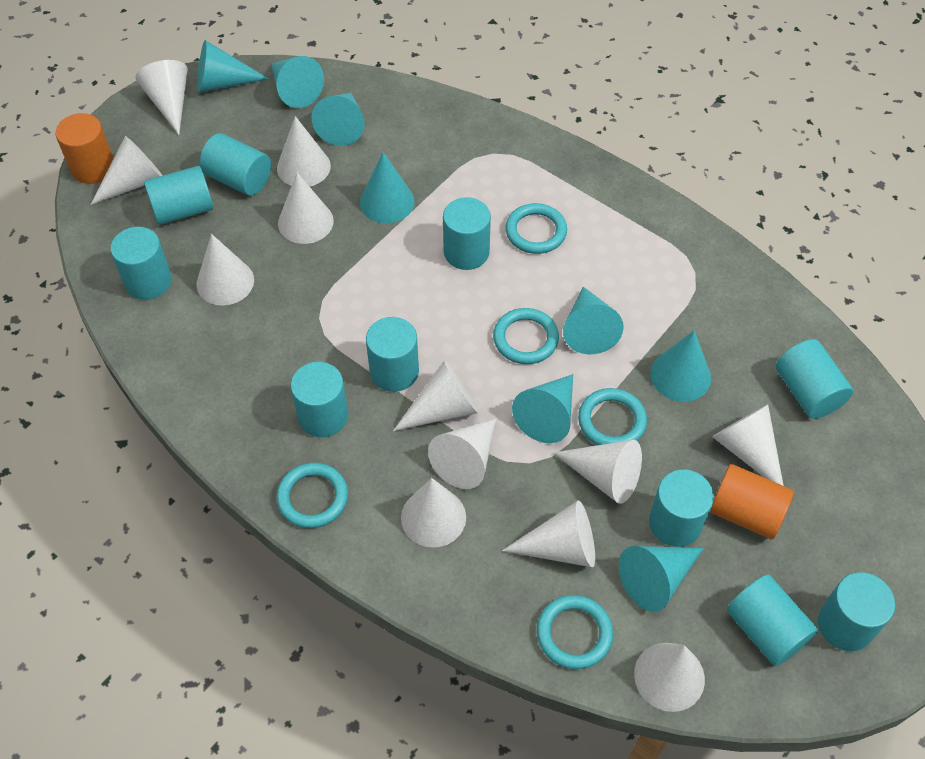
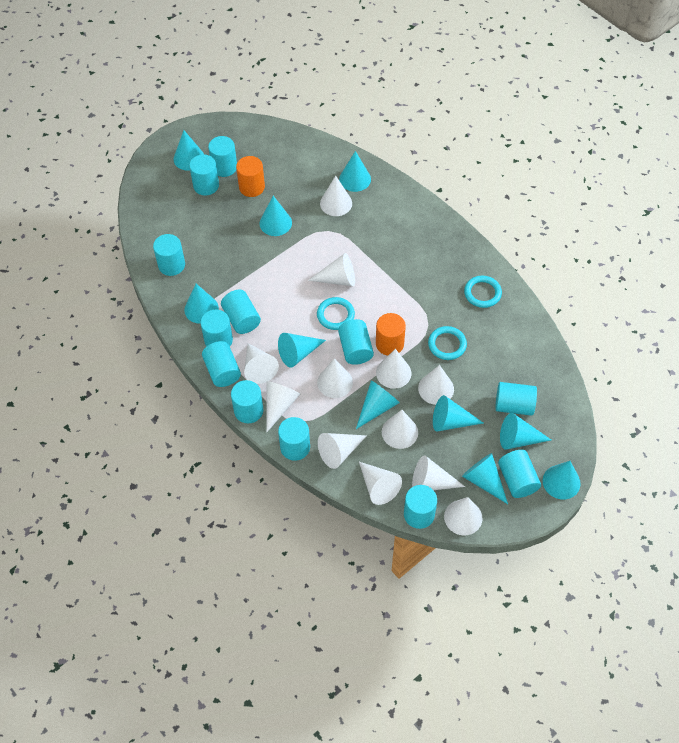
turquoise cone: [197,40,269,93] [271,56,324,108] [312,93,364,146] [360,152,415,223] [512,374,573,443] [563,287,624,354] [619,546,704,612] [650,331,711,402] = 8 -> [174,130,204,171] [184,284,219,324] [259,196,292,236] [278,333,326,367] [339,151,371,192] [356,380,400,429] [433,395,483,432] [462,453,508,504] [500,413,551,450] [543,461,581,499] = 10
turquoise cylinder: [110,227,172,300] [144,166,213,225] [200,133,271,196] [291,362,348,437] [366,317,419,392] [443,197,491,270] [649,469,714,547] [727,575,818,666] [776,339,853,419] [818,572,895,651] = 10 -> [153,234,185,276] [189,154,219,196] [201,310,233,347] [202,341,241,387] [208,136,237,177] [221,290,261,334] [231,380,263,423] [278,417,310,461] [338,319,374,365] [404,485,437,529] [495,382,537,416] [498,450,541,498] = 12
turquoise ring: [276,463,348,528] [493,308,559,364] [505,203,567,254] [537,595,613,669] [578,388,647,445] = 5 -> [317,297,355,330] [428,326,467,360] [464,276,502,308] = 3

